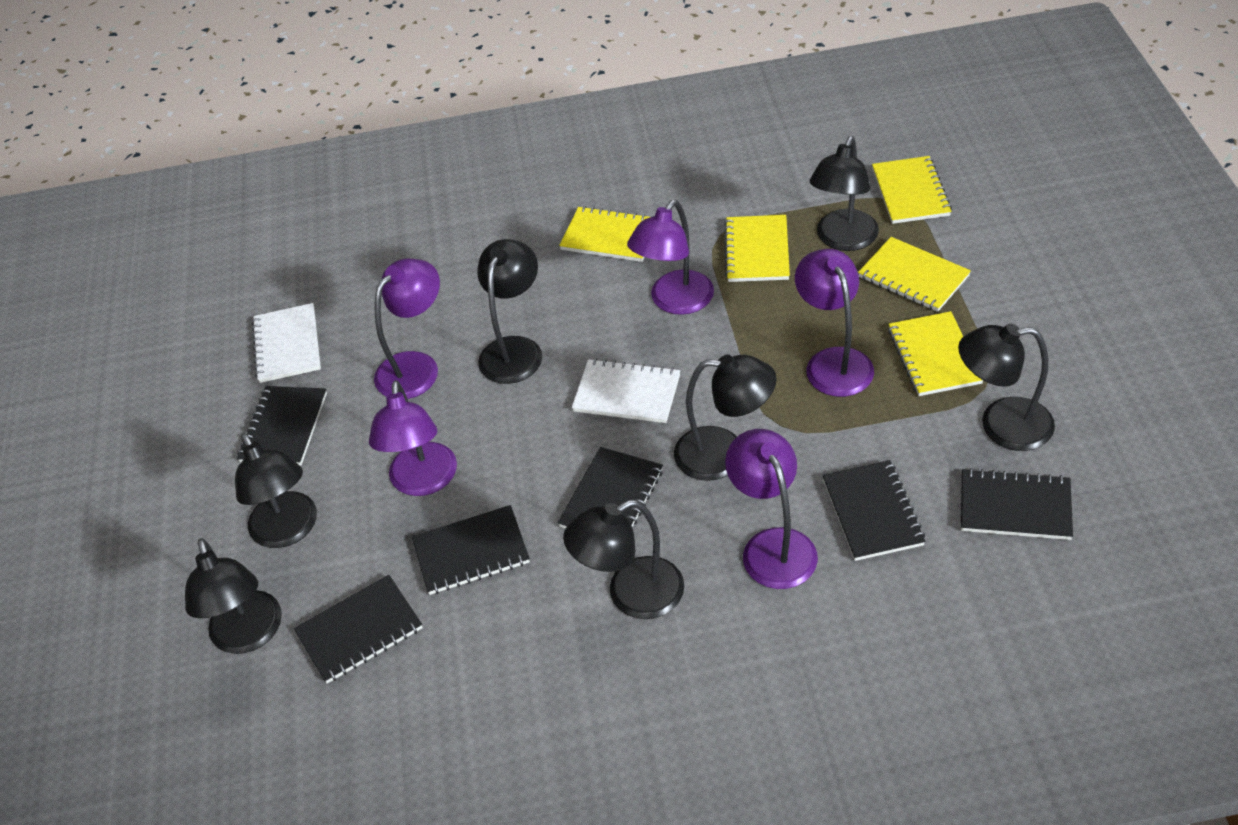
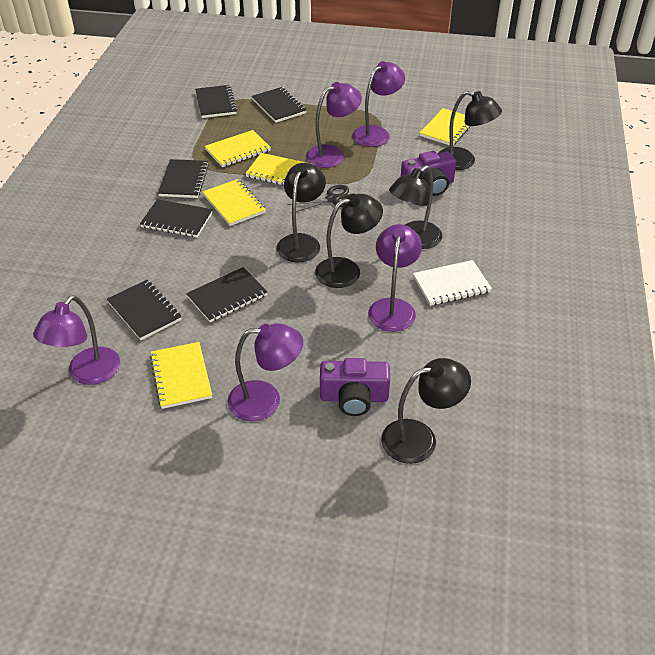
black lamp: [185,538,282,654] [235,433,317,548] [477,239,542,384] [563,500,684,619] [674,355,777,481] [809,136,879,251] [958,324,1055,451] = 7 -> [277,163,326,263] [315,194,383,288] [381,358,471,464] [389,165,442,249] [438,91,502,170] = 5
black scissors: none = 0 -> [287,185,349,214] = 1
purple camera: none = 0 -> [320,358,390,416] [401,151,456,196] = 2
white notebook: [252,303,321,383] [572,359,680,423] = 2 -> [413,260,492,306] = 1

